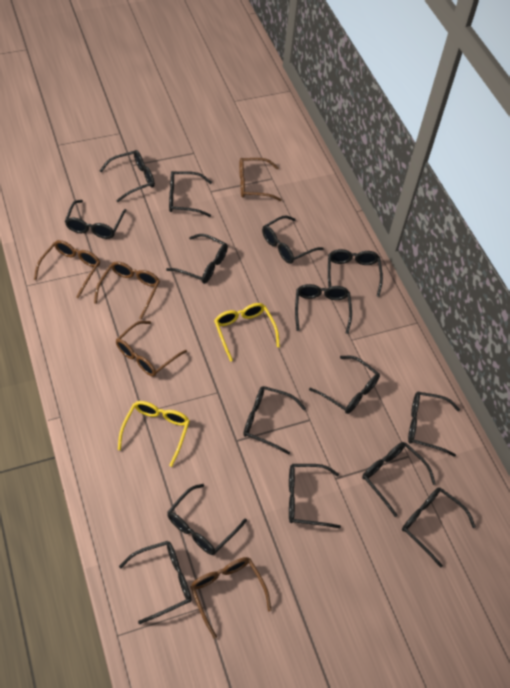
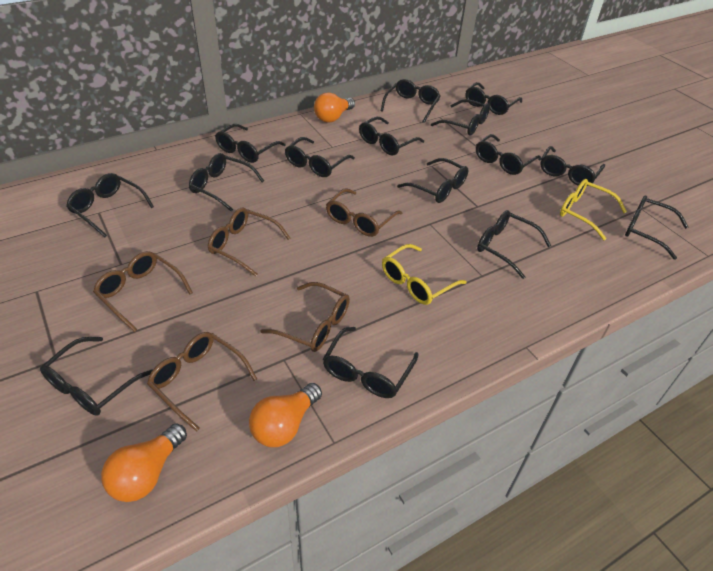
orange light bulb: none = 0 -> [101,424,187,502] [249,383,322,447] [314,93,355,123] = 3

